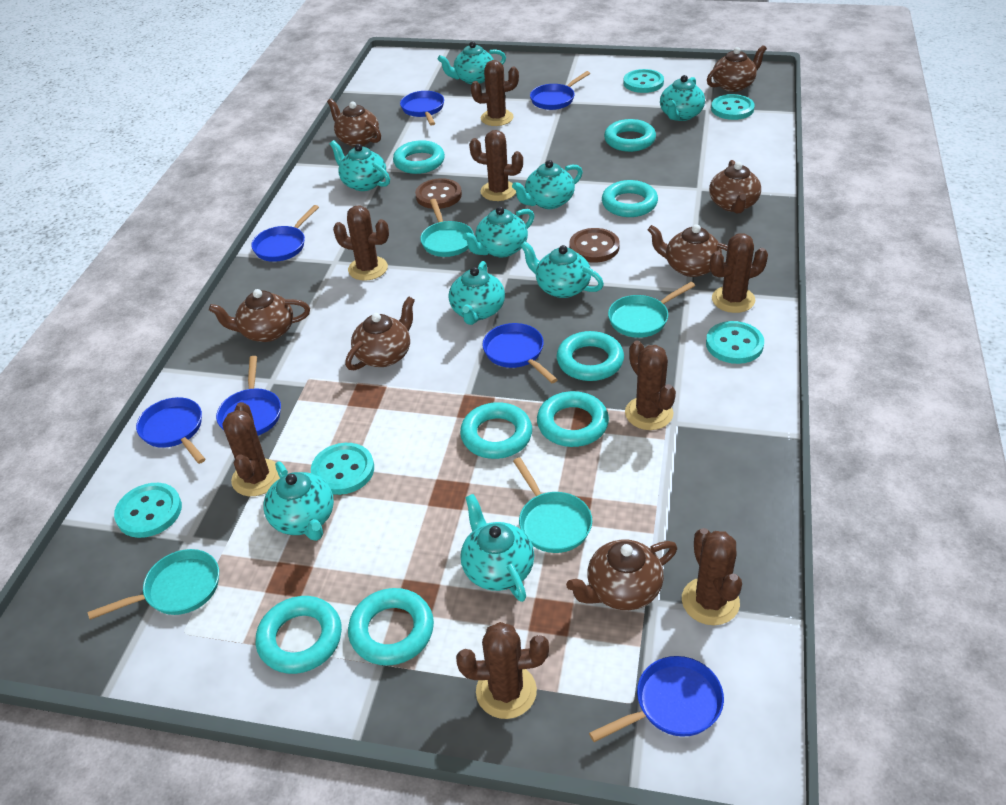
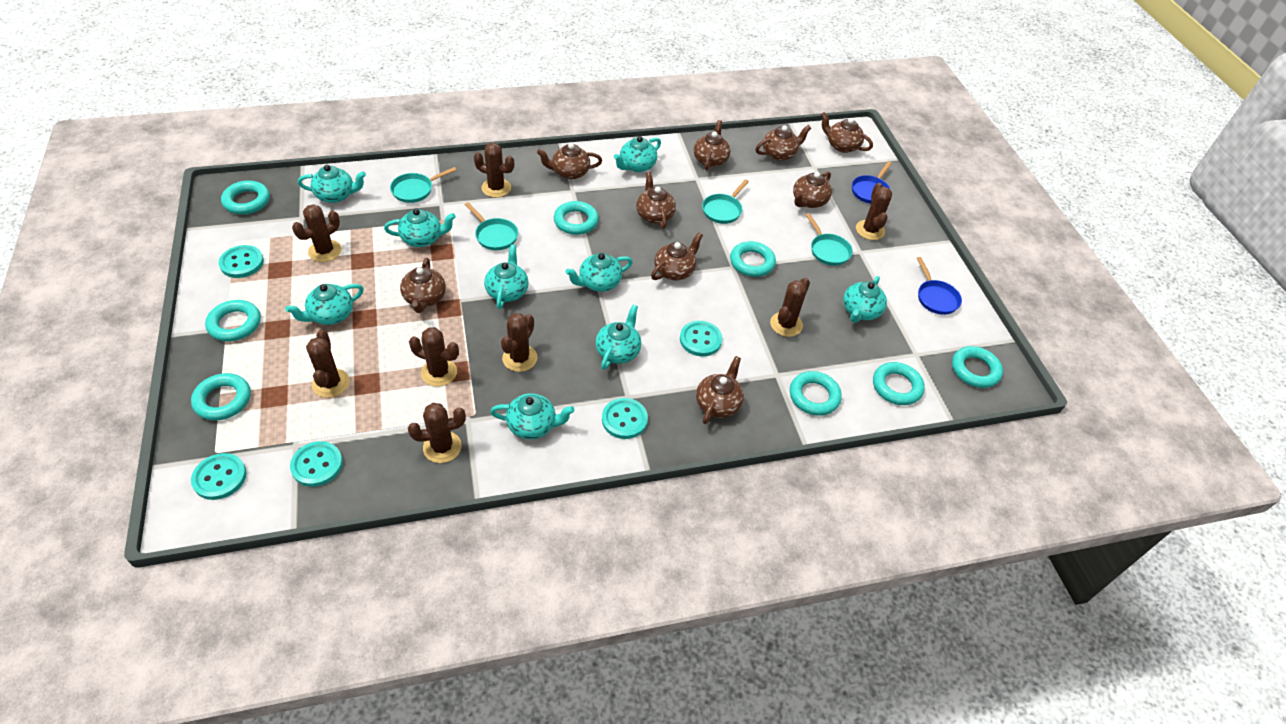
blue pan: [136,397,205,464] [216,356,281,436] [251,205,319,262] [400,91,444,126] [483,323,558,383] [530,71,590,110] [589,656,724,742] = 7 -> [852,161,892,204] [917,257,962,315] = 2
brown button: [415,178,462,209] [569,228,620,263] = 2 -> none = 0
brown teapot: [209,289,310,342] [327,99,381,147] [345,296,415,370] [566,539,677,610] [648,224,728,277] [707,45,767,92] [709,160,761,213] = 7 -> [400,258,446,313] [537,143,602,180] [636,172,676,229] [651,232,703,280] [694,120,731,170] [696,356,744,424] [755,125,811,161] [793,171,832,208] [821,112,873,153] = 9

